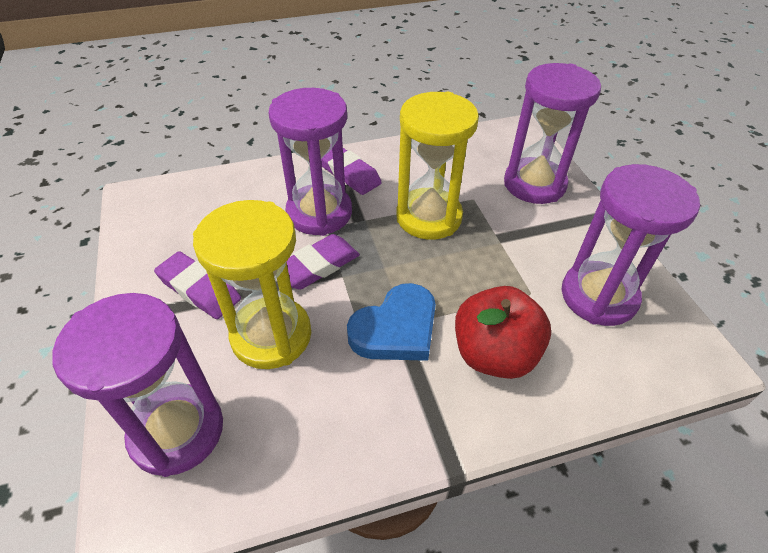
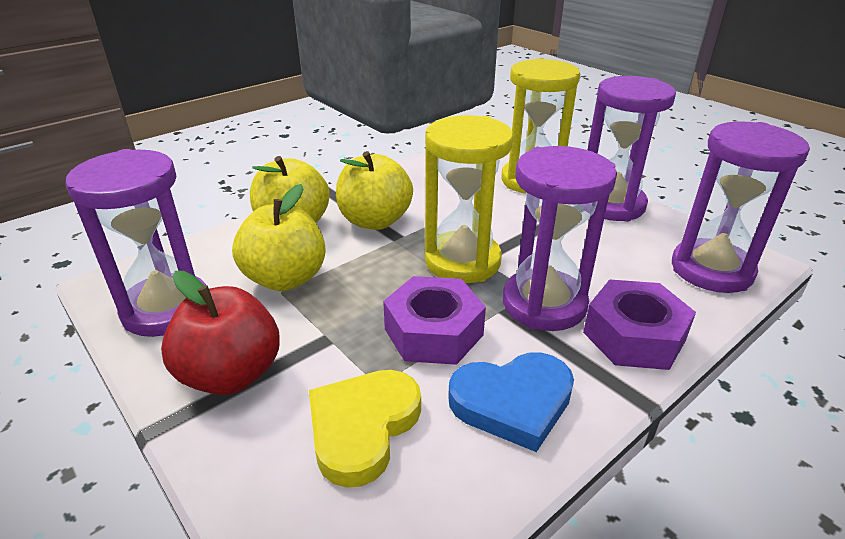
purple eraser: [154,251,241,319] [286,234,360,290] [321,148,382,195] = 3 -> none = 0
purple nut: none = 0 -> [383,276,486,365] [583,280,696,370] = 2
yellow apple: none = 0 -> [232,184,326,291] [250,156,329,223] [336,151,413,230] = 3
yellow heart: none = 0 -> [309,370,421,488] = 1

